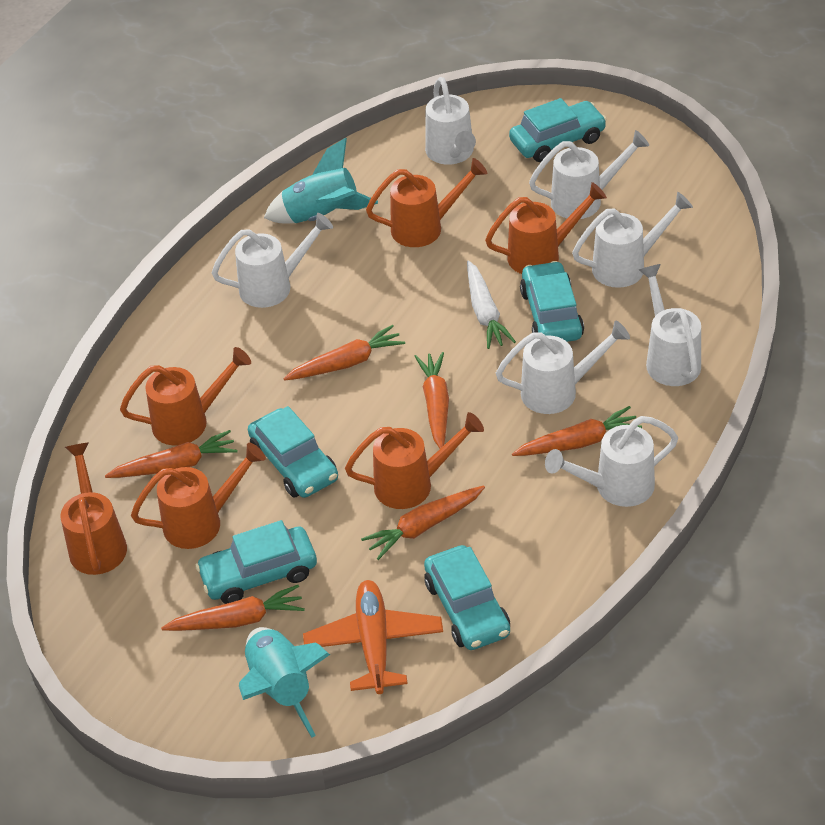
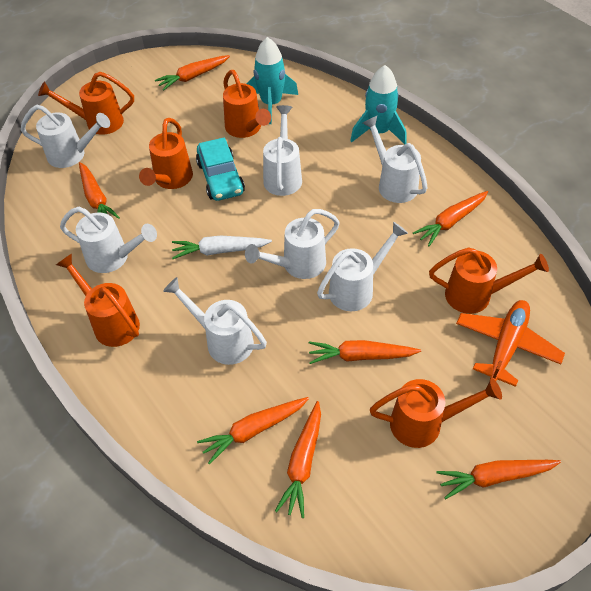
orange carrot: [105,430,238,478] [161,585,305,631] [283,325,405,381] [361,485,485,560] [415,352,449,448] [512,406,642,456] = 6 -> [79,162,120,219] [155,55,230,91] [197,397,309,465] [275,401,321,518] [309,340,421,364] [413,191,488,246] [436,460,561,499] = 7
turquoise car: [195,520,317,604] [248,406,338,498] [424,545,510,650] [509,98,607,162] [520,261,584,342] = 5 -> [196,137,245,201] = 1

